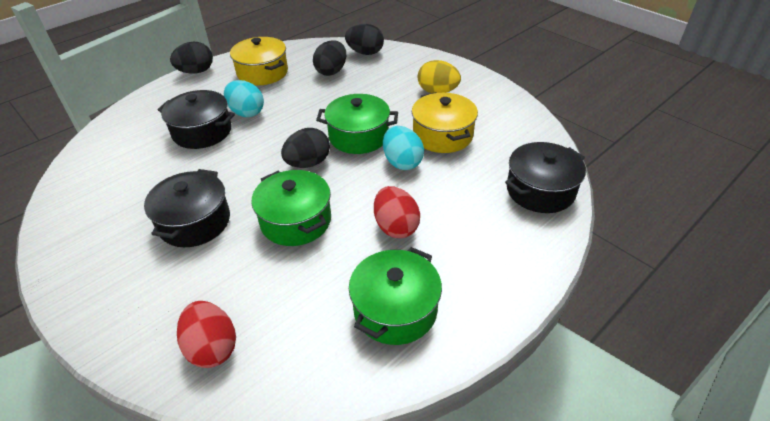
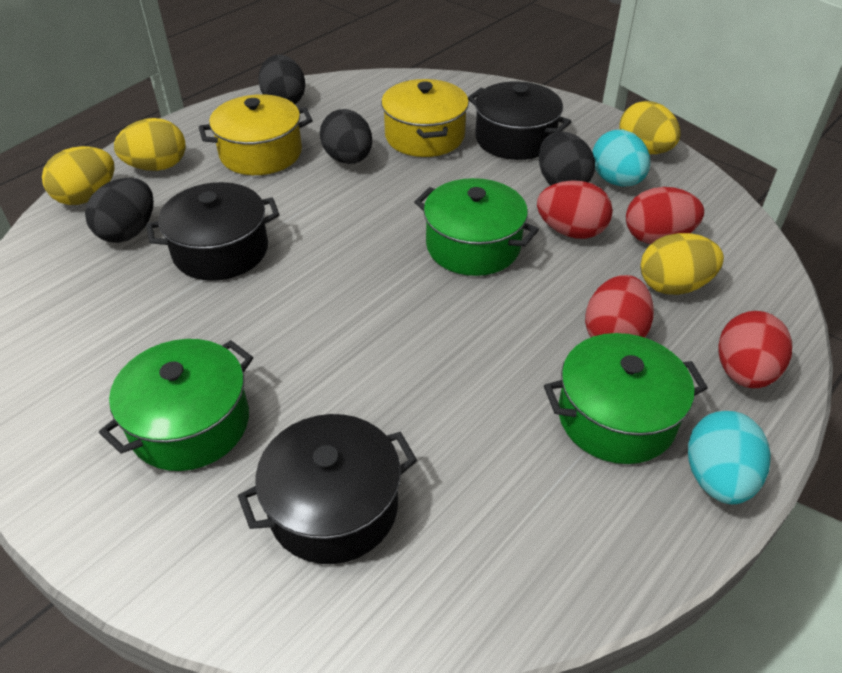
red egg: [177,301,236,368] [374,186,420,238] = 2 -> [537,180,613,239] [585,275,654,338] [626,187,704,244] [718,311,792,388] = 4
yellow egg: [418,60,461,93] = 1 -> [42,146,114,205] [114,118,186,171] [619,101,681,154] [640,233,724,295] = 4

